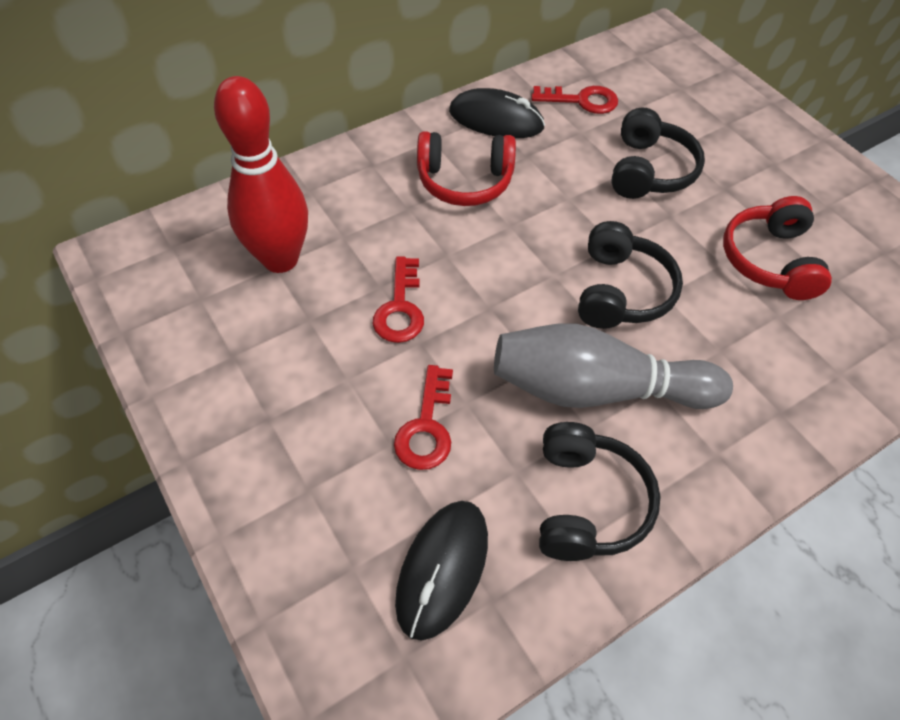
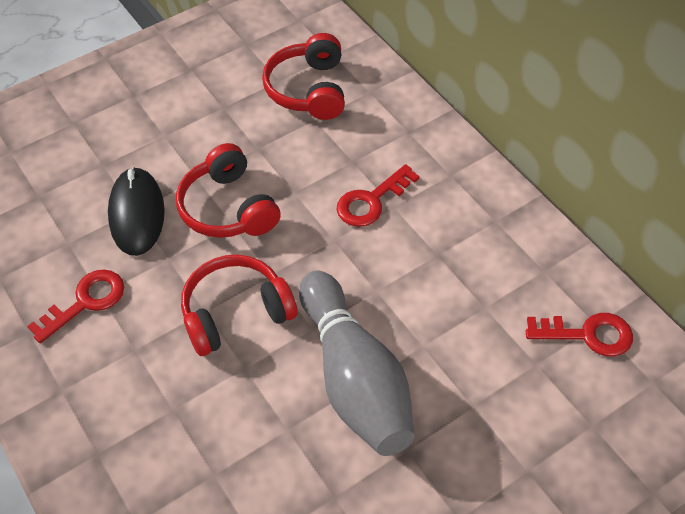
black headphones: [539,422,660,561] [578,221,683,329] [611,107,705,199] = 3 -> none = 0
black mouse: [395,501,488,641] [449,88,545,138] = 2 -> [108,167,165,256] = 1
red bowling pin: [214,76,308,273] = 1 -> none = 0
red headphones: [417,131,516,206] [723,196,832,300] = 2 -> [176,143,281,238] [181,255,297,356] [262,33,345,120] = 3

